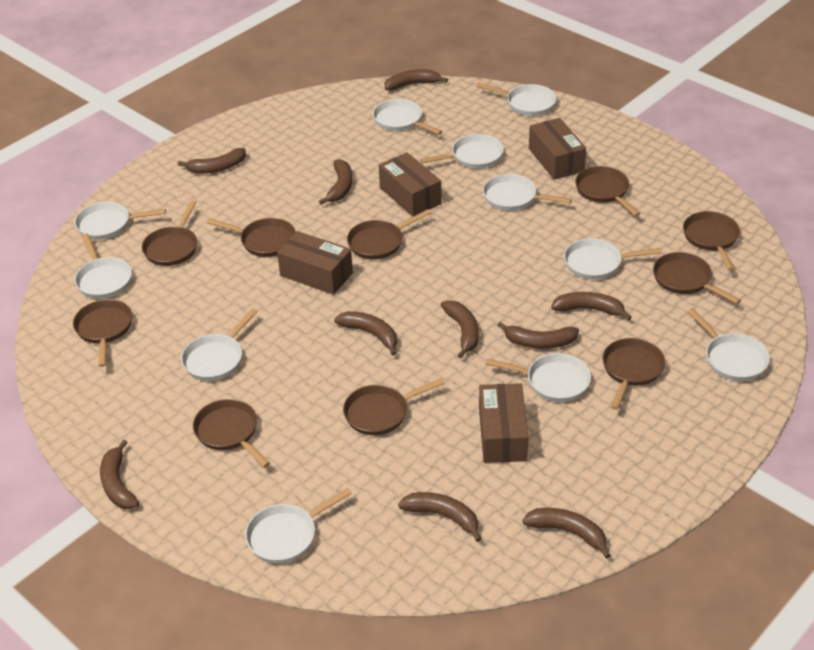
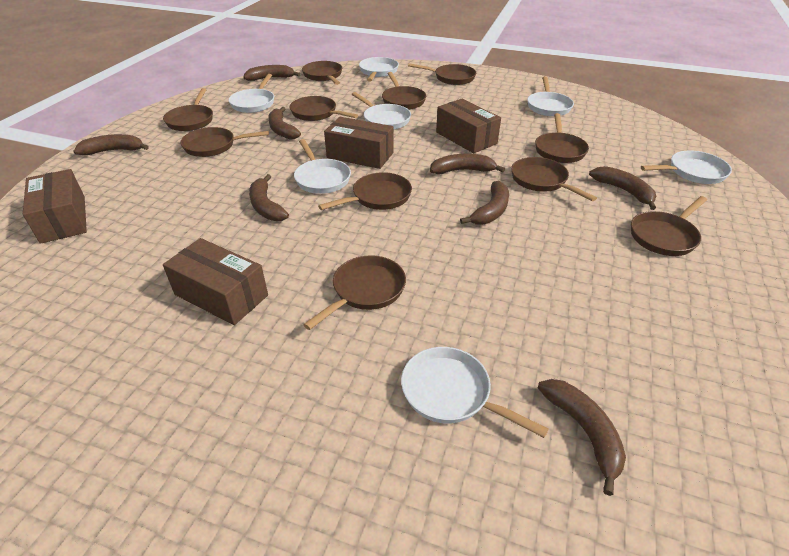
brown banana: [100,440,139,509] [178,148,246,174] [319,159,353,205] [334,311,397,356] [385,69,448,91] [398,492,481,542] [441,300,479,358] [498,322,579,349] [522,508,611,559] [551,292,632,320] = 10 -> [73,134,149,155] [243,65,300,81] [249,174,289,221] [268,107,301,140] [430,154,505,174] [460,181,509,225] [538,379,626,496] [589,166,656,210] = 8
brown pan: [73,299,132,367] [142,200,197,266] [193,399,270,468] [207,218,296,257] [343,378,445,435] [347,209,431,260] [575,166,641,216] [603,338,665,410] [653,252,741,304] [683,211,740,271] = 10 -> [163,88,213,131] [180,127,269,157] [290,96,358,121] [302,61,342,85] [303,255,406,330] [318,172,412,210] [382,72,426,110] [408,63,476,85] [511,157,597,201] [535,113,589,163] [631,196,707,256] = 11
white pan: [74,202,166,240] [75,234,132,299] [181,308,258,381] [245,488,352,563] [373,99,442,135] [420,134,504,168] [476,83,556,116] [483,174,572,211] [485,353,591,402] [564,238,661,279] [687,308,770,381] = 11 -> [229,74,274,113] [294,139,351,194] [352,92,411,130] [359,57,399,81] [401,347,549,438] [527,76,574,116] [641,150,732,184] = 7

